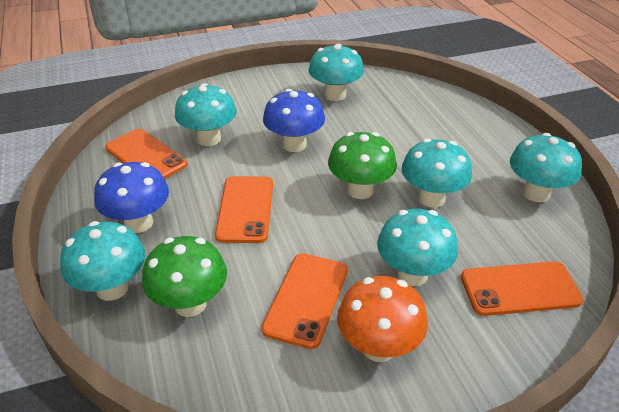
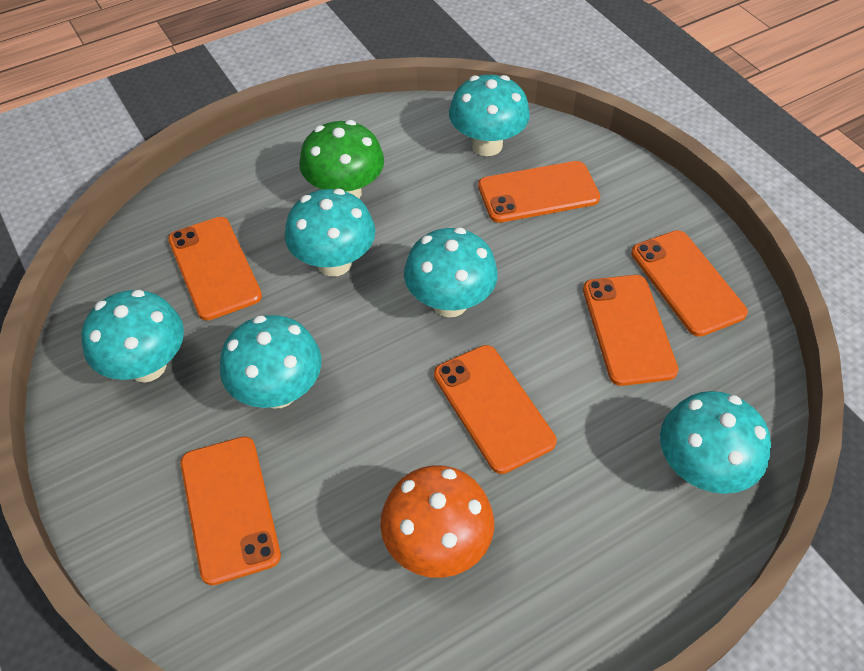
blue mushroom: [94,162,169,233] [263,89,325,152] = 2 -> none = 0
green mushroom: [142,236,227,317] [328,132,397,199] = 2 -> [299,120,384,199] = 1
orange phone: [105,129,187,179] [215,176,273,243] [261,253,348,349] [461,261,583,316] = 4 -> [168,217,262,321] [180,436,281,585] [434,345,557,474] [478,161,600,223] [583,275,678,386] [631,230,748,337] = 6

